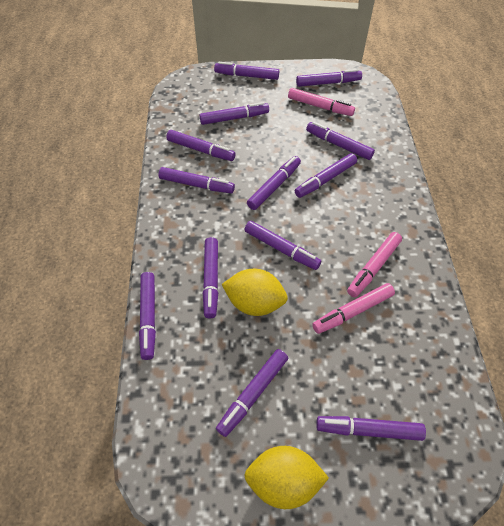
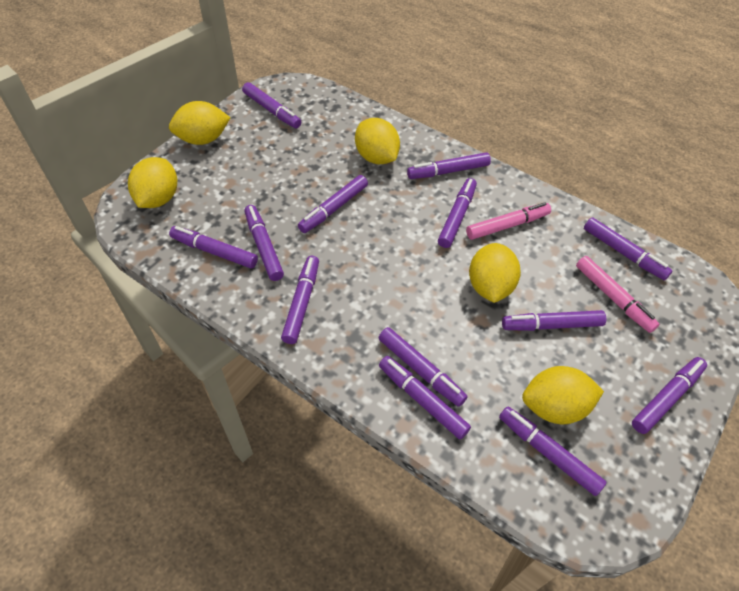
pink marker: [288,88,355,116] [312,283,395,334] [347,232,402,297] = 3 -> [466,202,551,240] [576,256,660,333] = 2
yellow lemon: [222,269,288,316] [244,446,329,509] = 2 -> [128,157,177,208] [169,101,231,145] [355,118,400,164] [469,243,521,303] [522,366,604,424] = 5

